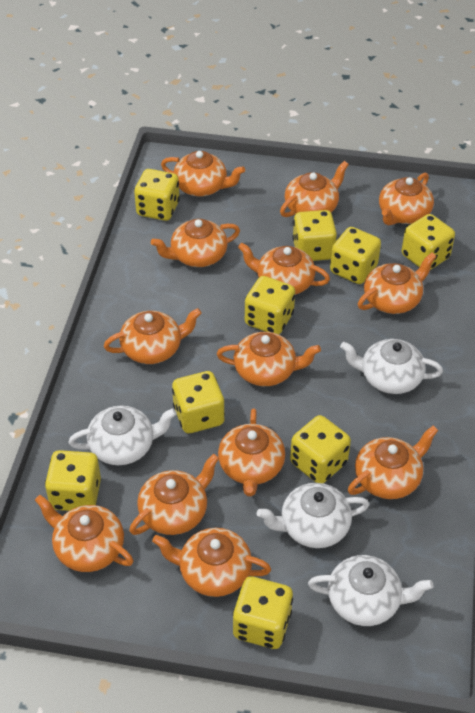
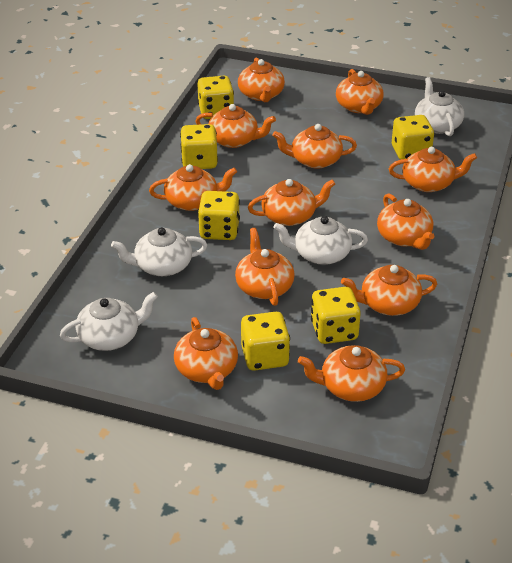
orange teapot: [35,495,134,572] [104,308,202,364] [129,454,219,535] [151,219,240,267] [152,528,271,597] [161,151,245,196] [217,332,321,386] [218,408,285,496] [238,243,330,295] [280,161,349,217] [348,426,438,499] [358,253,437,314] [379,173,434,225] = 13 -> [149,164,237,211] [174,317,238,390] [195,104,276,148] [235,228,295,306] [238,57,285,102] [248,179,335,226] [272,124,357,169] [298,345,405,402] [336,69,384,115] [341,265,437,316] [377,194,434,250] [389,147,477,192] = 12
yellow dice: [45,450,101,511] [134,169,180,221] [172,371,225,433] [232,577,293,649] [245,276,295,334] [290,415,351,483] [292,210,337,261] [330,227,381,284] [402,214,455,270] = 9 -> [180,124,218,169] [197,76,234,119] [198,191,240,240] [241,312,290,371] [311,287,361,344] [392,115,434,160] = 6

